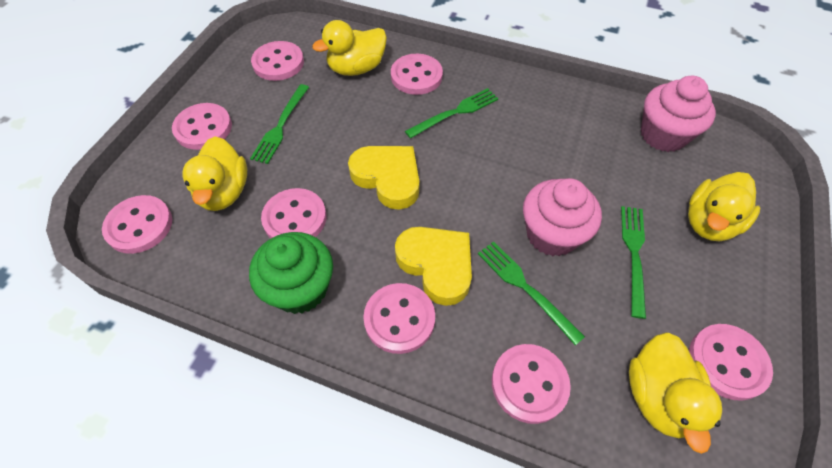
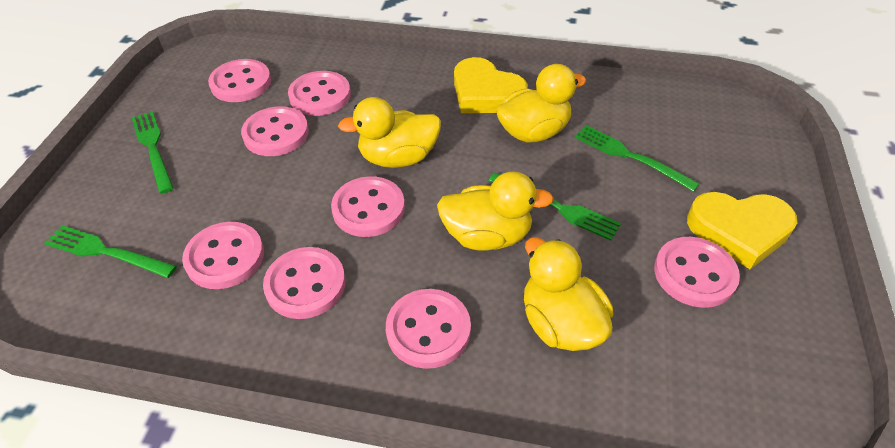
green cupcake: [249,232,333,314] = 1 -> none = 0
pink cupcake: [523,178,602,256] [641,76,716,152] = 2 -> none = 0

